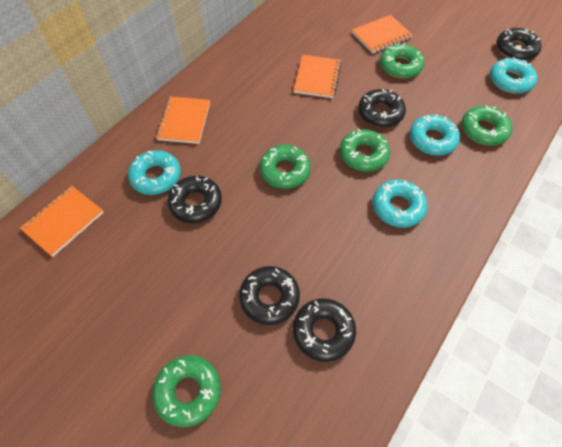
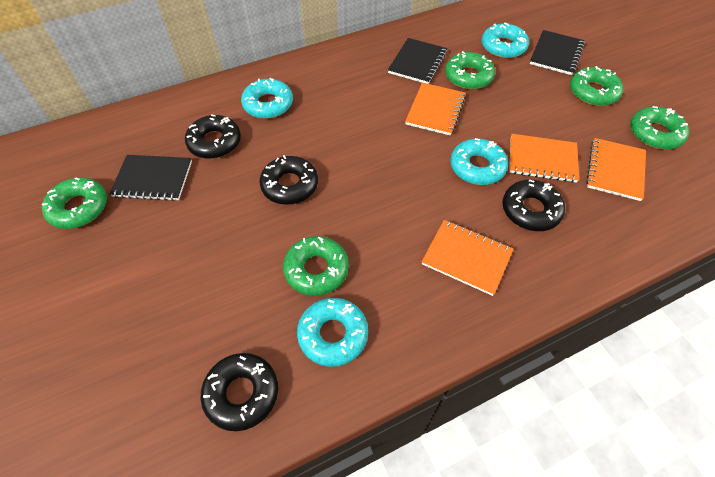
black donut: [168,176,222,223] [239,266,300,325] [293,298,356,362] [358,89,406,127] [496,28,542,61] = 5 -> [185,114,241,159] [201,353,278,431] [259,155,318,205] [502,180,565,231] = 4
black notebook: none = 0 -> [110,155,192,201] [388,38,447,84] [530,30,585,75] = 3

